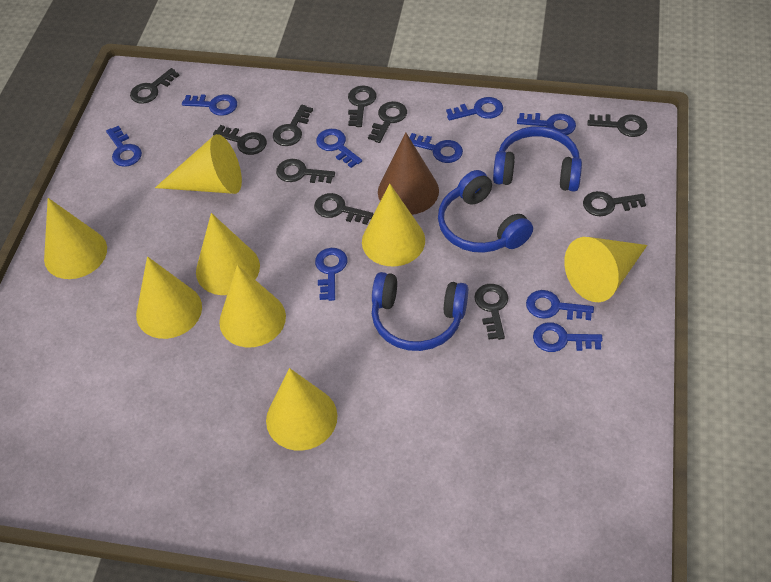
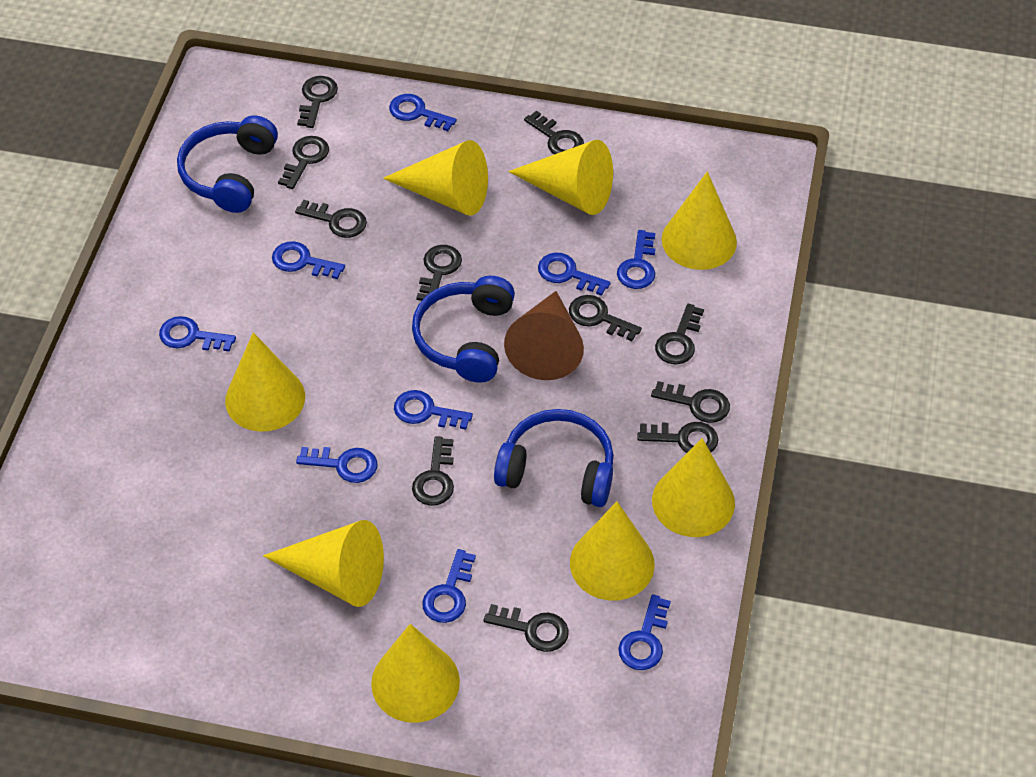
black key: [130,68,180,104] [213,125,267,155] [273,105,313,146] [276,159,335,183] [314,193,374,225] [348,86,377,127] [368,101,407,143] [474,284,508,340] [583,191,646,217] [587,114,647,137] = 10 -> [278,136,329,189] [295,200,367,238] [297,76,338,128] [412,436,454,506] [416,245,462,301] [484,604,569,652] [524,111,584,154] [569,295,642,341] [637,422,718,453] [651,381,730,423] [655,304,704,364] = 11

